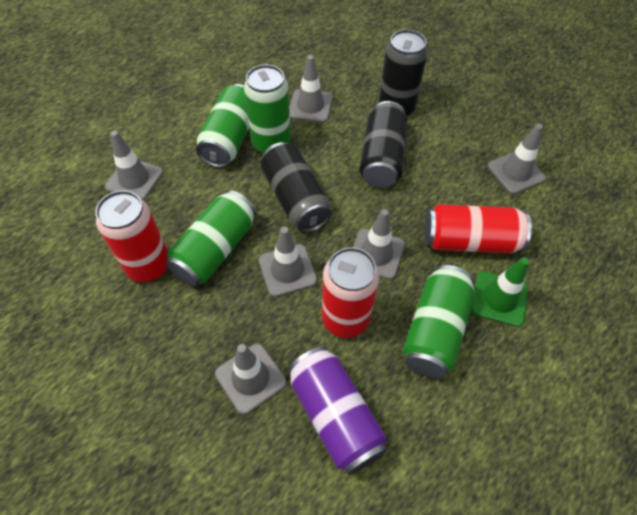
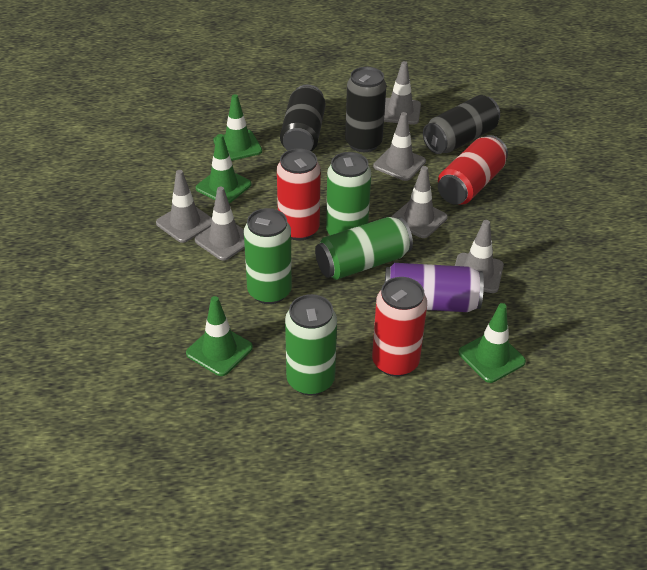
green traffic cone: [471,257,529,327] = 1 -> [186,296,253,376] [196,134,251,203] [213,94,262,161] [458,303,526,383] = 4

